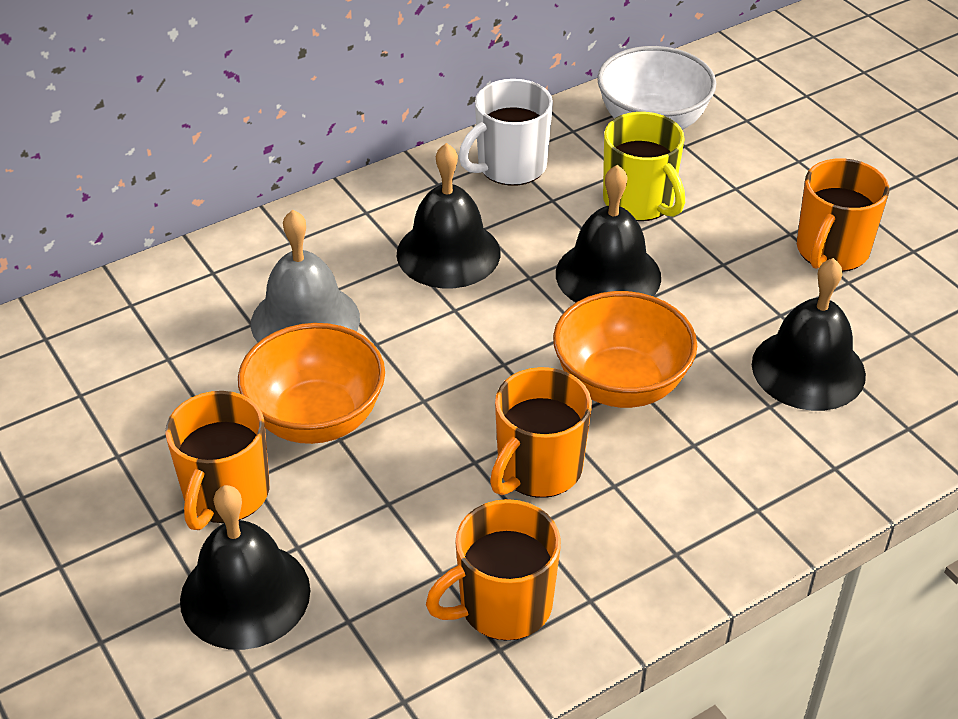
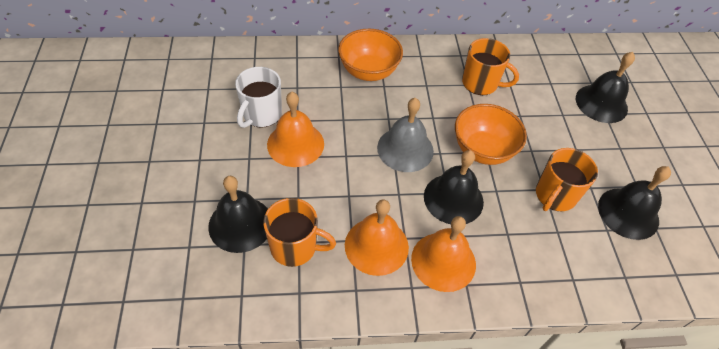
orange bell: none = 0 -> [267,92,324,167] [345,199,409,276] [411,216,476,292] = 3
orange mug: [165,391,270,530] [426,499,561,641] [490,367,592,498] [797,158,889,272] = 4 -> [263,198,336,267] [462,38,519,95] [536,148,598,211] = 3
white bowl: [597,46,717,130] = 1 -> none = 0
yellow mug: [603,112,685,221] = 1 -> none = 0

